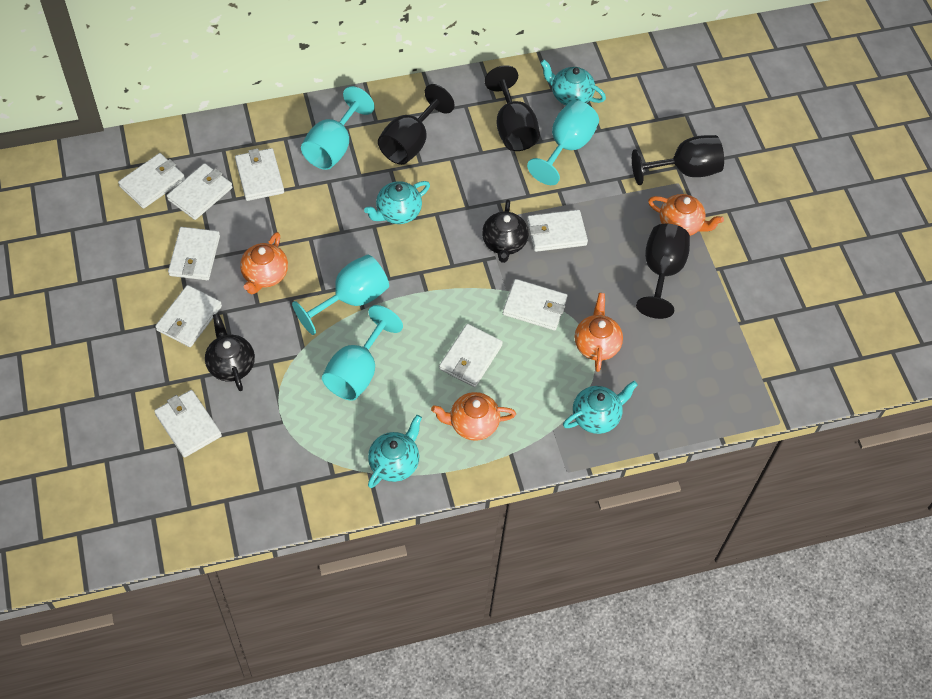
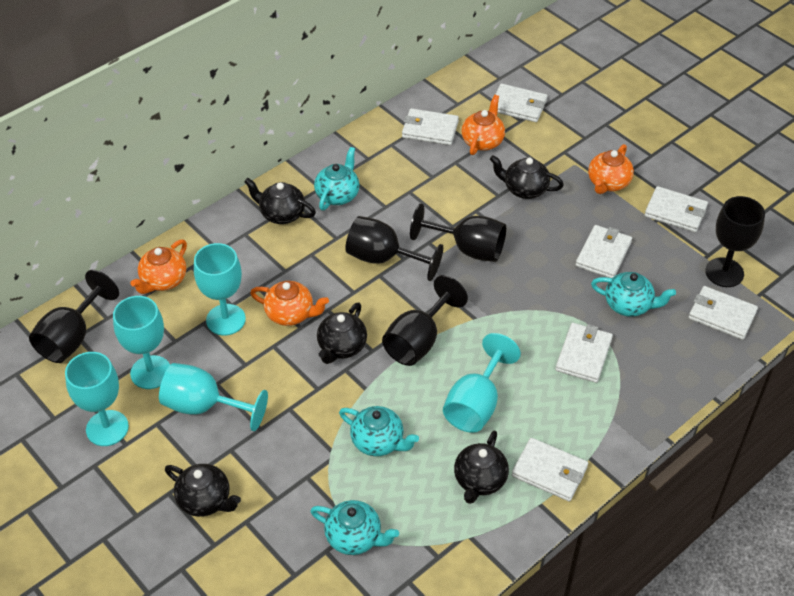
black goblet: [378,84,455,165] [484,65,540,151] [632,135,724,185] [636,224,690,319] = 4 -> [29,270,119,363] [346,216,443,281] [382,275,468,366] [410,204,506,262] [705,196,765,287] = 5
black teapot: [205,313,255,391] [482,199,528,263] = 2 -> [165,464,241,517] [244,178,316,224] [317,302,367,364] [454,430,509,504] [490,155,564,199] = 5
turquoise goblet: [292,255,389,335] [301,86,375,170] [322,305,403,401] [527,100,599,185] = 4 -> [65,352,129,446] [113,296,170,389] [159,363,268,431] [194,243,246,336] [443,333,521,433] = 5
white wallet: [118,153,185,209] [154,390,222,458] [155,285,222,347] [167,163,233,220] [168,227,220,280] [235,148,284,201] [439,324,503,387] [503,279,568,330] [527,210,588,252] = 9 -> [402,108,459,145] [495,84,548,122] [512,438,588,502] [555,323,613,383] [575,225,632,278] [644,186,708,232] [688,286,758,340] = 7

